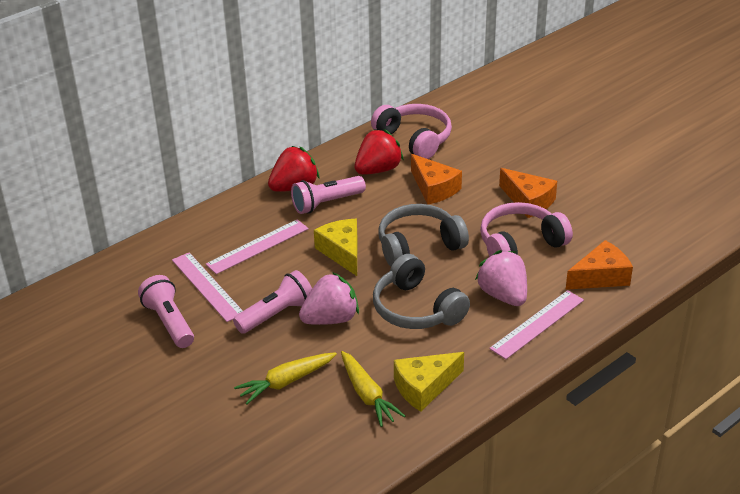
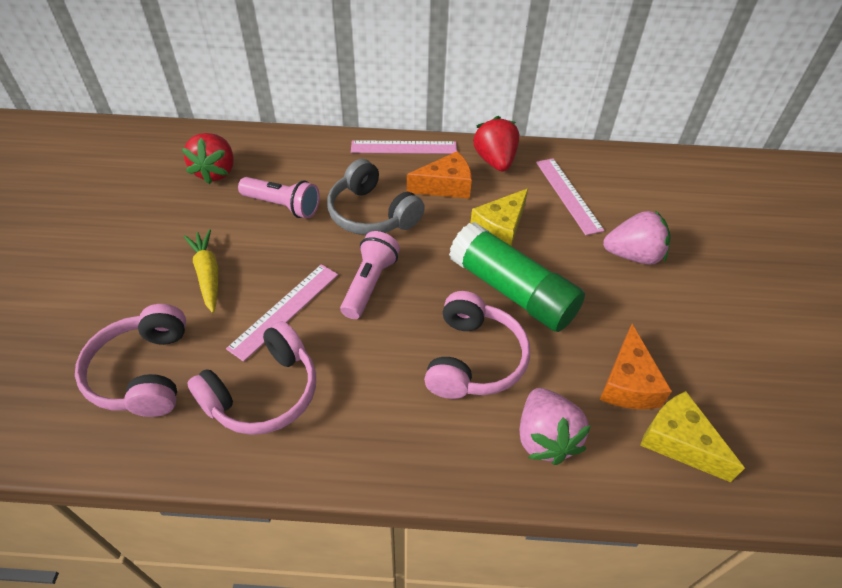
green glue stick: none = 0 -> [449,222,585,332] = 1
grey headphones: [373,254,470,329] [379,204,469,267] = 2 -> [327,159,425,235] = 1
orange cheese: [411,154,462,205] [499,168,557,218] [566,240,633,290] = 3 -> [407,151,472,199] [600,324,672,409] = 2
pink flashlight: [138,275,194,348] [233,270,312,334] [291,176,366,214] = 3 -> [238,177,320,219] [340,231,400,319] = 2
pink headphones: [371,104,452,159] [480,202,573,257] = 2 -> [75,304,186,417] [187,321,316,435] [424,291,530,399] = 3
yellow carrot: [234,352,337,404] [341,351,405,427] = 2 -> [184,229,218,313] = 1

